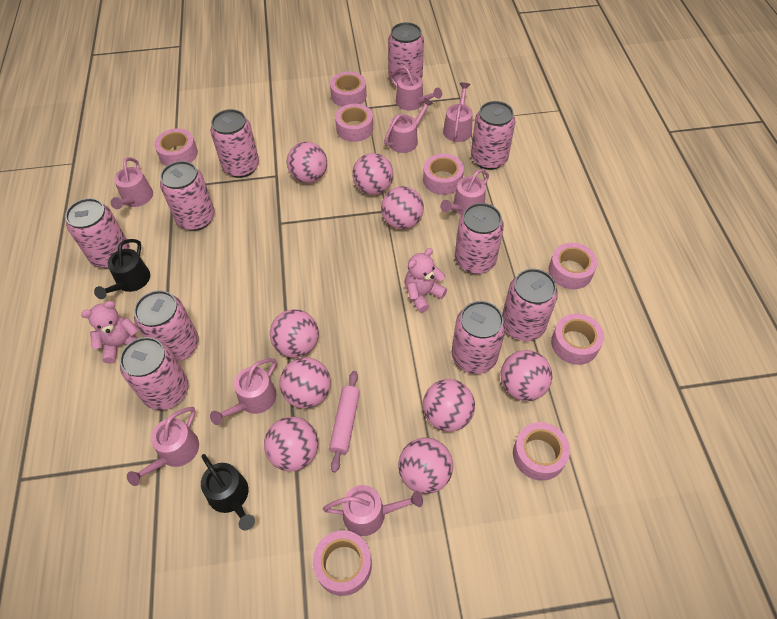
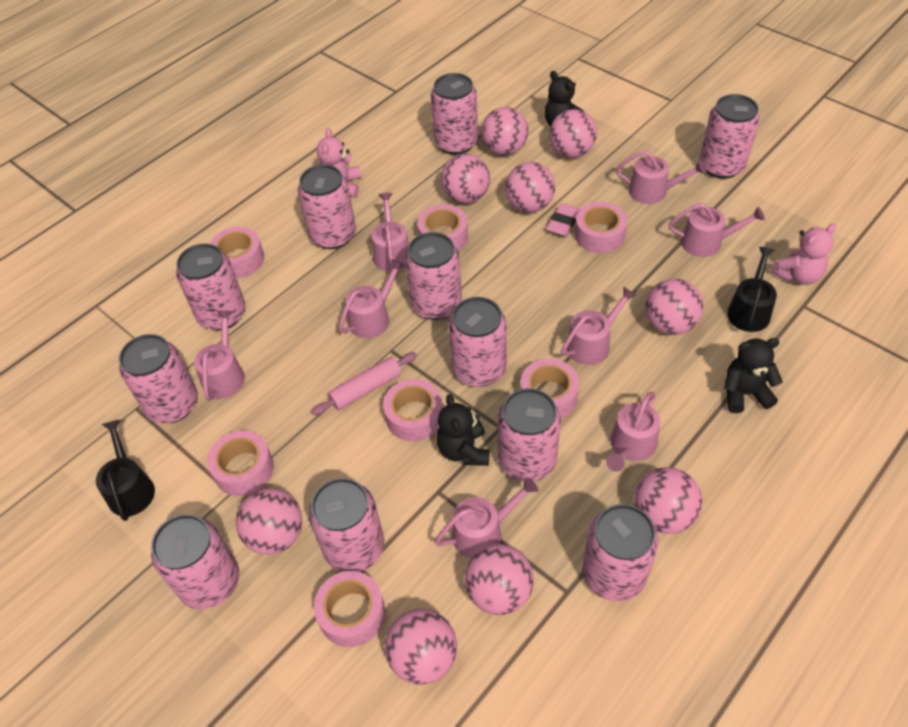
black teddy bear: none = 0 -> [436,394,489,466] [545,71,584,126] [724,338,783,413] = 3
pink can: [65,198,130,268] [120,337,189,410] [134,290,199,362] [160,161,215,231] [210,109,259,178] [388,22,424,83] [452,301,506,374] [455,203,504,274] [471,101,515,170] [502,269,558,341] = 10 -> [119,334,198,423] [151,514,239,610] [176,243,246,330] [298,164,356,249] [309,478,384,572] [405,232,462,320] [431,73,478,155] [448,297,507,387] [498,388,561,482] [582,504,659,602] [700,94,760,179] = 11
pink eraser: none = 0 -> [546,203,580,236] = 1
pink tape: [154,128,198,166] [313,530,372,596] [330,71,367,107] [335,104,373,142] [423,154,464,195] [513,422,570,481] [549,243,598,289] [551,313,604,365] = 8 -> [207,431,274,496] [210,227,264,278] [314,571,385,647] [383,379,443,441] [417,204,468,251] [520,359,579,418] [575,202,627,253] = 7

